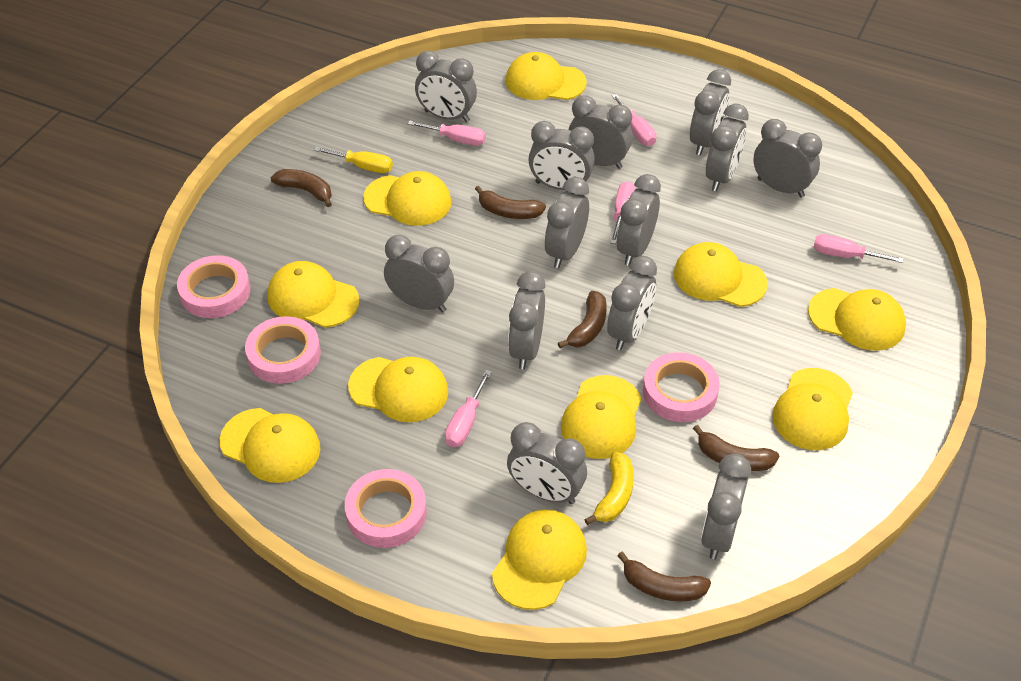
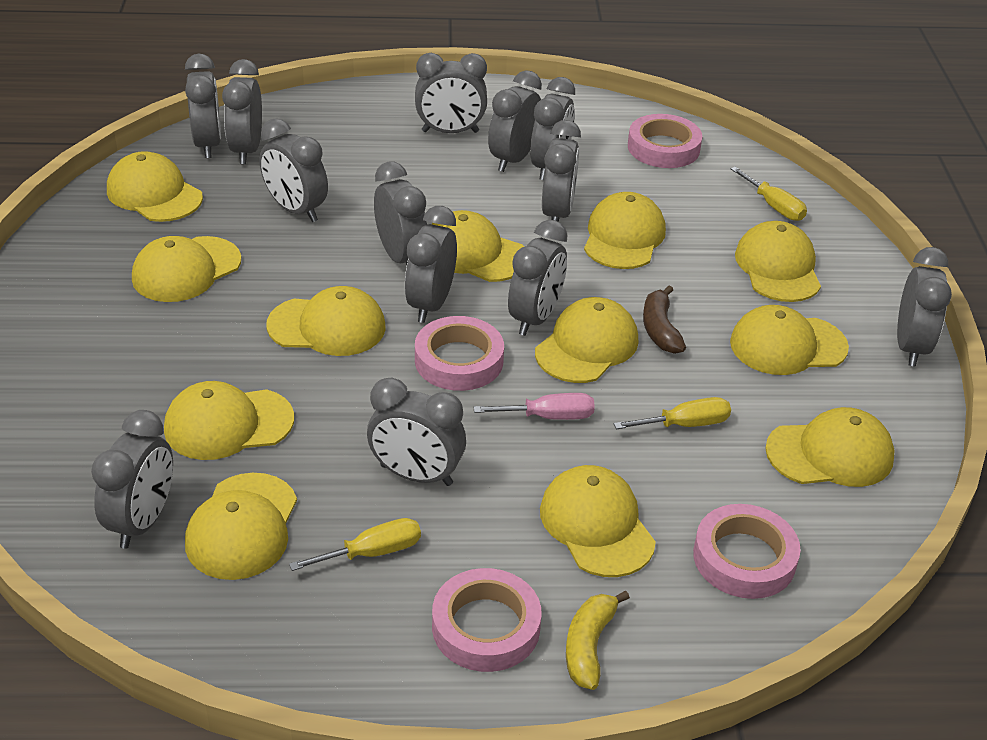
brown banana: [270,169,332,207] [475,186,546,219] [558,291,607,348] [617,552,711,602] [693,425,779,471] = 5 -> [643,285,686,354] = 1
pink screwdriver: [408,120,486,146] [445,370,492,447] [610,181,636,244] [612,94,656,146] [814,234,904,263] = 5 -> [473,393,595,420] = 1
yellow cap: [219,408,320,483] [267,261,359,328] [348,357,448,422] [363,171,451,226] [492,509,587,610] [505,52,586,100] [561,375,642,459] [674,242,768,307] [772,368,853,450] [808,288,906,351] = 10 -> [107,151,203,222] [132,236,241,302] [164,381,294,460] [185,473,297,580] [266,286,386,356] [432,210,524,282] [535,297,638,383] [540,465,656,577] [584,192,666,269] [730,305,849,375] [735,221,821,302] [765,407,894,487] = 12
yellow screwdriver: [314,147,393,173] = 1 -> [289,518,421,571] [614,397,731,429] [731,167,807,221] = 3

